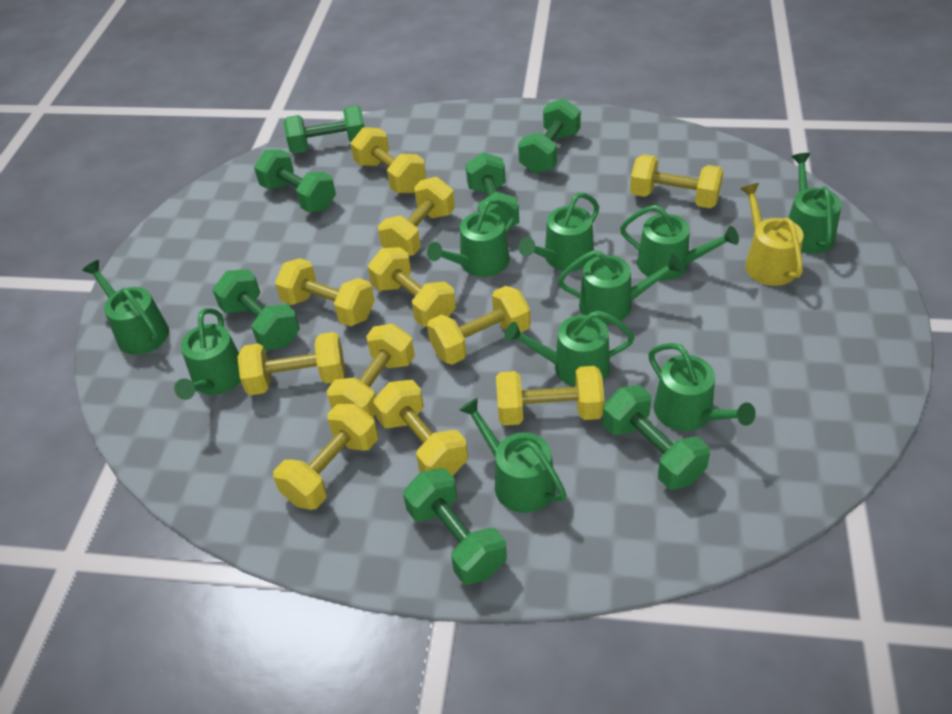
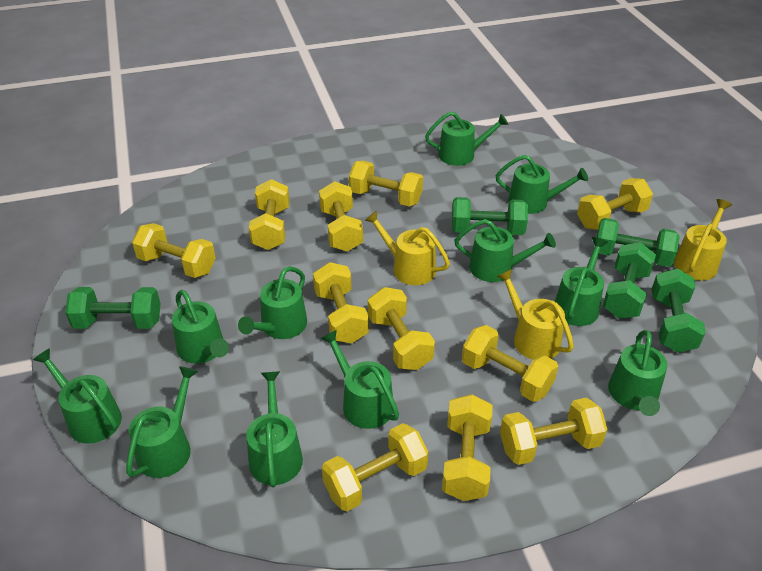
green dumbbell: [213,269,300,350] [254,149,336,213] [283,105,365,154] [403,468,507,585] [465,152,519,229] [518,98,581,174] [603,385,710,490] = 7 -> [65,287,160,329] [452,197,528,235] [597,218,680,267] [603,242,656,319] [651,269,706,353] = 5
green watering can: [82,260,169,355] [174,308,241,400] [427,199,516,277] [459,398,567,513] [504,310,635,387] [519,193,599,271] [558,250,683,324] [620,205,739,280] [649,343,756,431] [788,153,842,254] = 10 -> [33,348,122,444] [126,366,198,478] [172,290,229,364] [238,266,307,339] [246,371,303,487] [320,330,399,429] [425,112,509,166] [454,219,556,282] [496,155,588,214] [555,237,608,326] [608,330,667,416] = 11
yellow watering can: [740,183,804,286] = 1 -> [365,211,450,285] [496,269,574,360] [674,199,732,281] = 3

